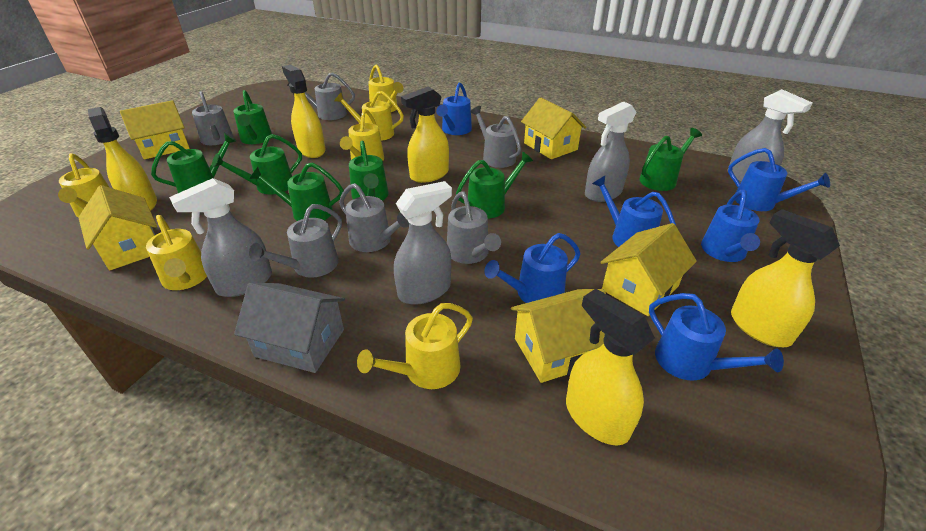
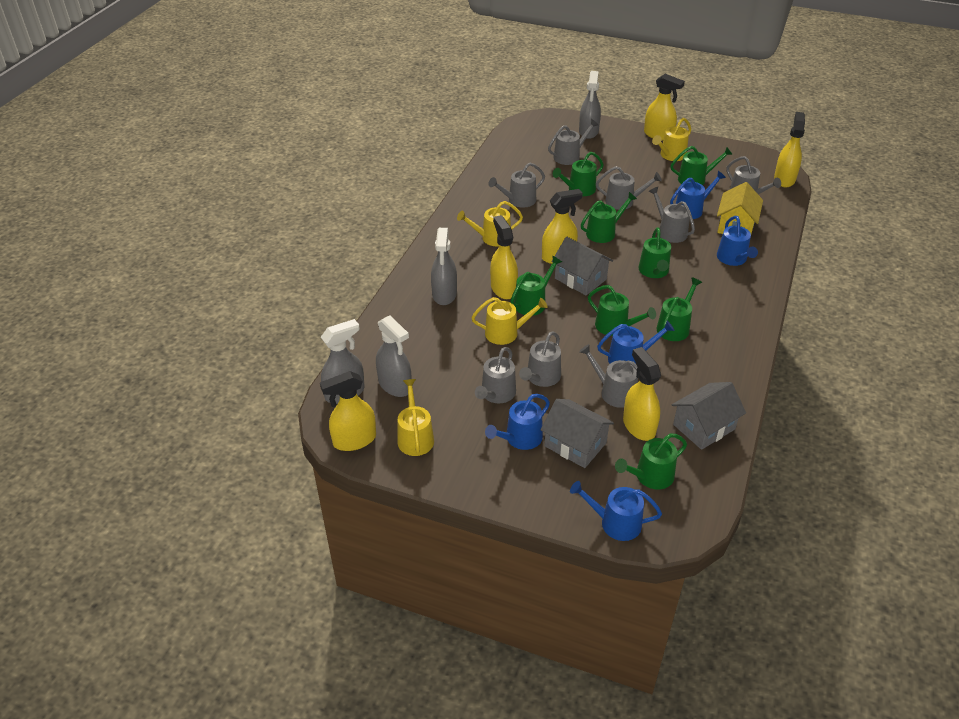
blue watering can: [436,82,472,135] [484,233,581,303] [592,176,676,247] [649,293,784,381] [701,190,760,262] [728,148,830,211] = 6 -> [485,394,550,450] [570,481,662,541] [597,321,675,364] [670,171,726,219] [717,216,758,266] = 5
green watering can: [151,133,236,193] [212,134,302,194] [233,90,272,144] [250,162,344,221] [349,140,389,201] [456,152,533,219] [640,128,702,191] = 7 -> [511,256,562,316] [553,152,604,196] [581,192,637,243] [588,285,656,336] [615,434,687,489] [639,227,671,278] [656,277,702,341] [671,146,733,185] = 8
grey house: [234,283,345,373] = 1 -> [541,399,614,468] [551,237,613,295] [672,382,746,450] = 3
grey watering can: [192,91,233,145] [249,204,342,278] [287,72,355,120] [339,183,409,252] [447,191,501,264] [470,106,521,168] = 6 -> [475,347,516,403] [489,163,545,208] [519,331,561,387] [548,119,598,165] [579,344,638,408] [596,166,662,210] [649,187,695,243] [726,156,781,194] = 8
yellow house: [78,185,157,270] [120,100,190,160] [511,289,606,383] [521,97,586,159] [600,223,697,316] = 5 -> [717,182,763,234] = 1
yellow spray bottle: [88,107,157,211] [282,65,325,158] [401,86,449,183] [566,289,655,446] [731,209,840,347] = 5 -> [320,371,376,451] [490,215,518,299] [542,189,583,264] [623,347,661,441] [644,74,685,141] [774,112,805,188] = 6
yellow watering can: [58,153,110,217] [146,215,207,290] [334,91,404,141] [340,109,384,161] [357,303,473,389] [368,64,403,112] = 6 -> [398,379,434,456] [457,201,523,246] [471,297,548,345] [652,118,691,161] = 4

